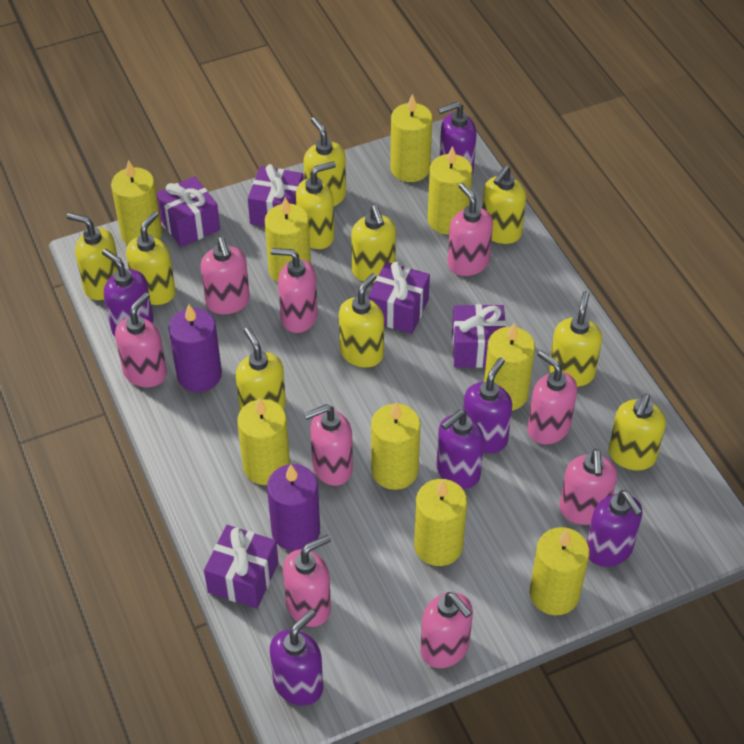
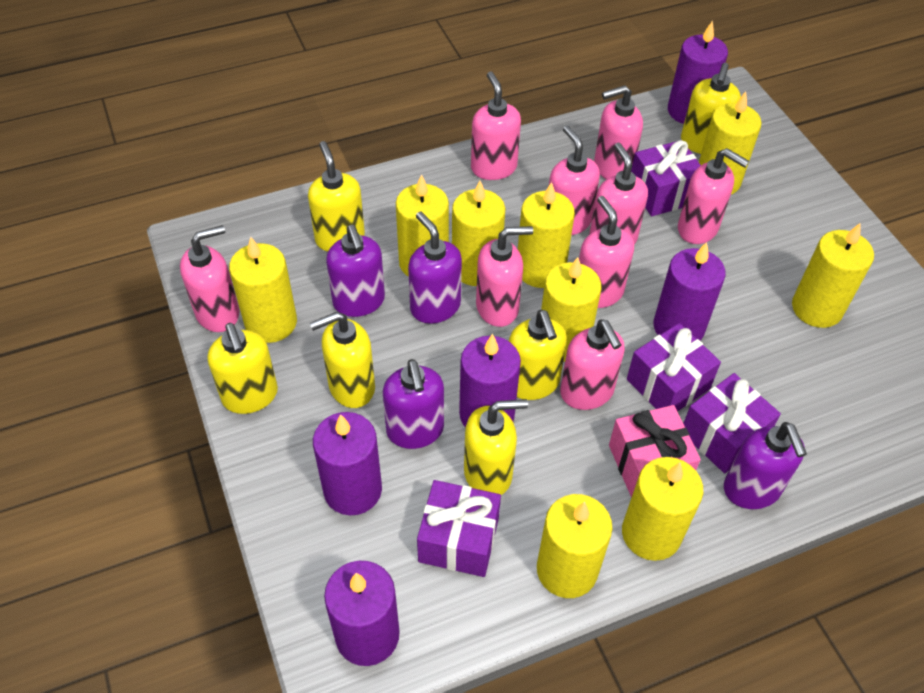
pink gift: none = 0 -> [609,405,701,498] = 1
purple candle: [169,304,222,392] [267,464,320,551] = 2 -> [313,412,382,515] [324,561,400,666] [459,334,521,427] [654,242,726,340] [668,20,728,124] = 5
purple gift: [156,176,220,247] [204,525,279,609] [248,164,303,227] [368,262,430,334] [452,304,506,368] = 5 -> [417,480,501,577] [627,323,721,412] [631,140,701,216] [683,373,781,473] = 4
purple soap dispenser: [102,249,153,336] [270,609,323,706] [436,410,484,489] [438,102,477,175] [463,357,512,453] [587,490,642,567] = 6 -> [326,225,385,317] [383,359,444,449] [408,212,462,324] [724,422,807,509] = 4
yellow soap dispenser: [67,213,118,300] [126,211,176,305] [236,327,286,411] [296,161,336,249] [304,117,346,206] [339,273,384,368] [351,205,396,282] [482,166,526,244] [549,291,602,387] [608,394,666,471] = 10 -> [208,323,278,414] [308,141,365,251] [310,312,375,408] [464,399,528,495] [509,310,567,400] [681,63,741,154] = 6

